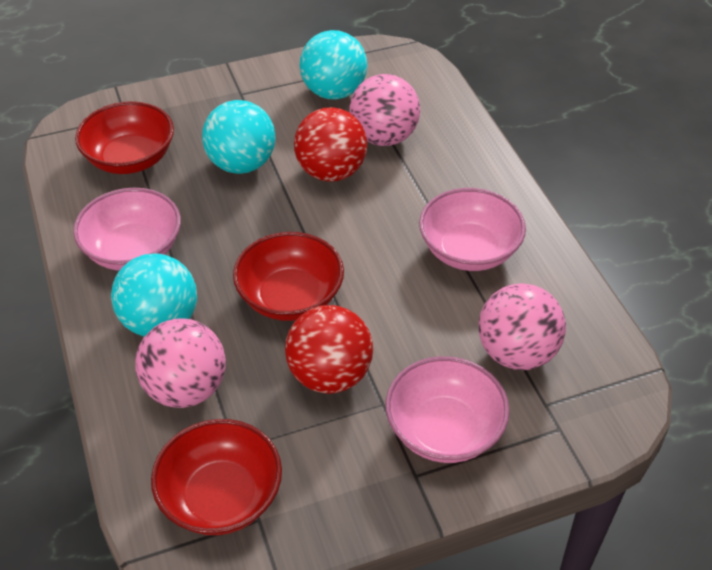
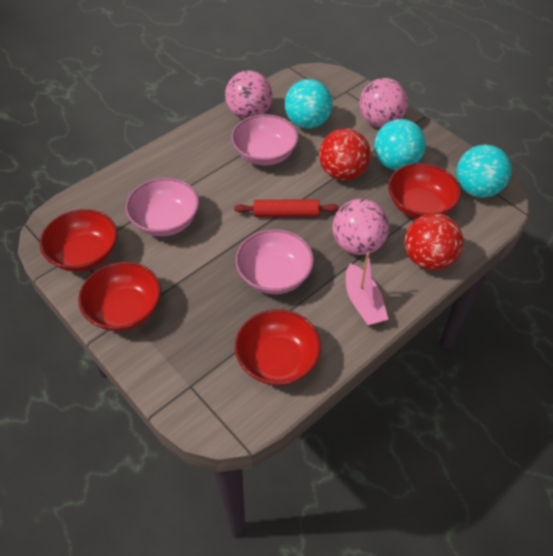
pink boat: none = 0 -> [346,253,389,326] = 1
red bowl: [75,101,174,174] [151,419,282,535] [233,232,344,321] = 3 -> [40,209,117,272] [78,262,161,331] [235,309,321,386] [388,163,461,219] = 4
red rolling pin: none = 0 -> [234,199,339,217] = 1

